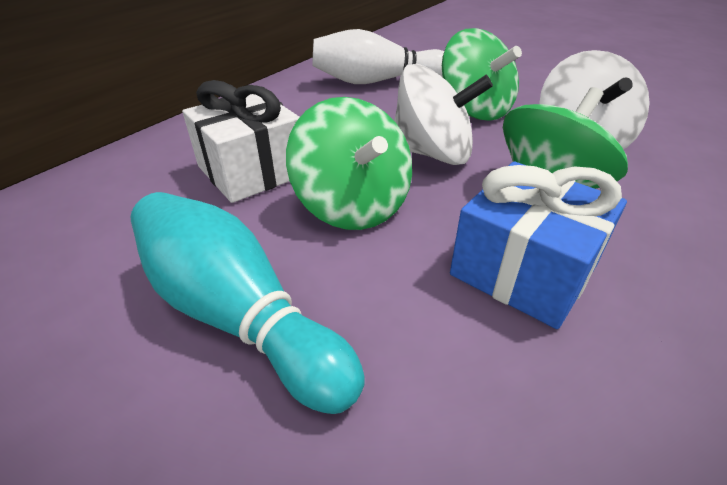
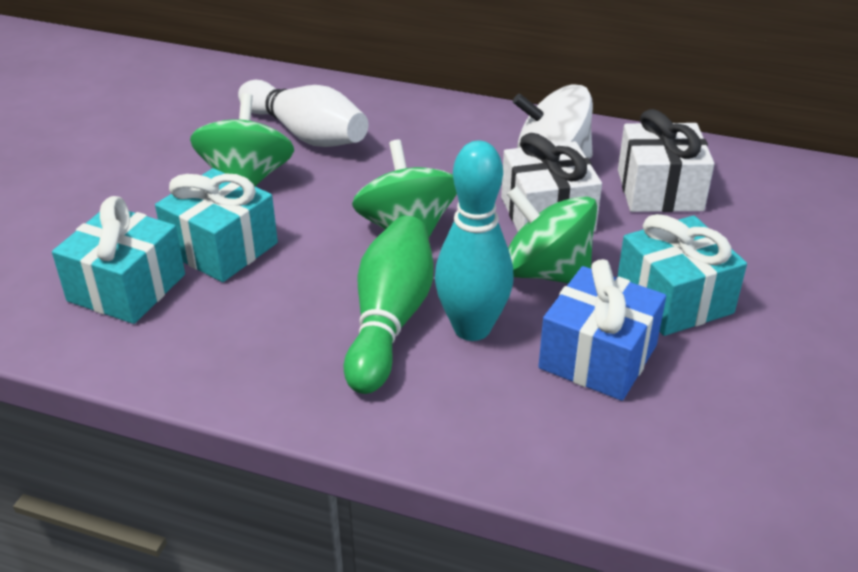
green bowling pin: none = 0 -> [343,216,434,394] = 1
turquoise gift: none = 0 -> [52,196,185,324] [155,168,278,282] [617,214,747,336] = 3
white gift: [182,80,300,203] = 1 -> [501,133,602,232] [618,109,715,212] = 2
white spinning top: [394,64,493,165] [539,50,650,149] = 2 -> [513,84,593,159] = 1

